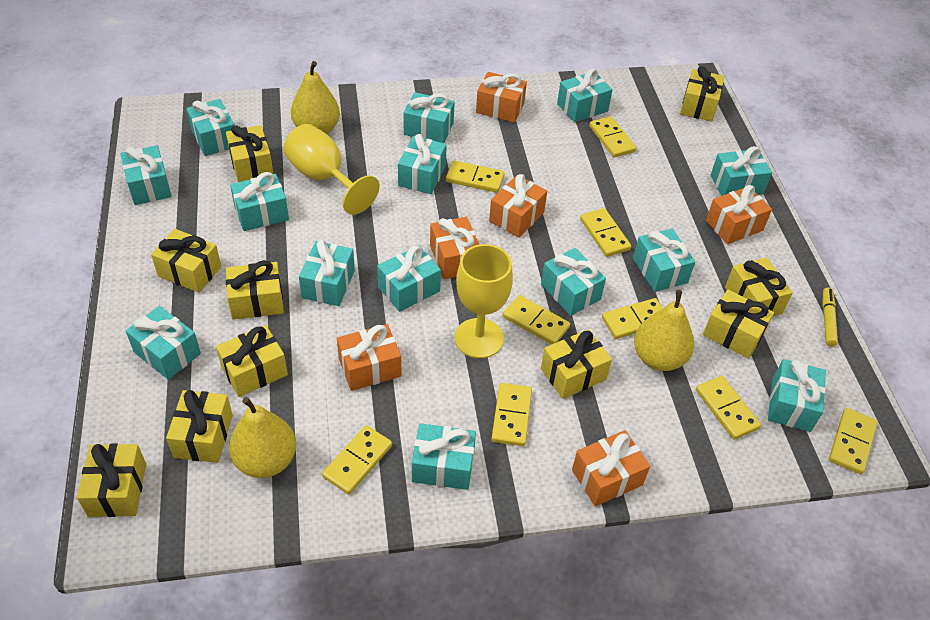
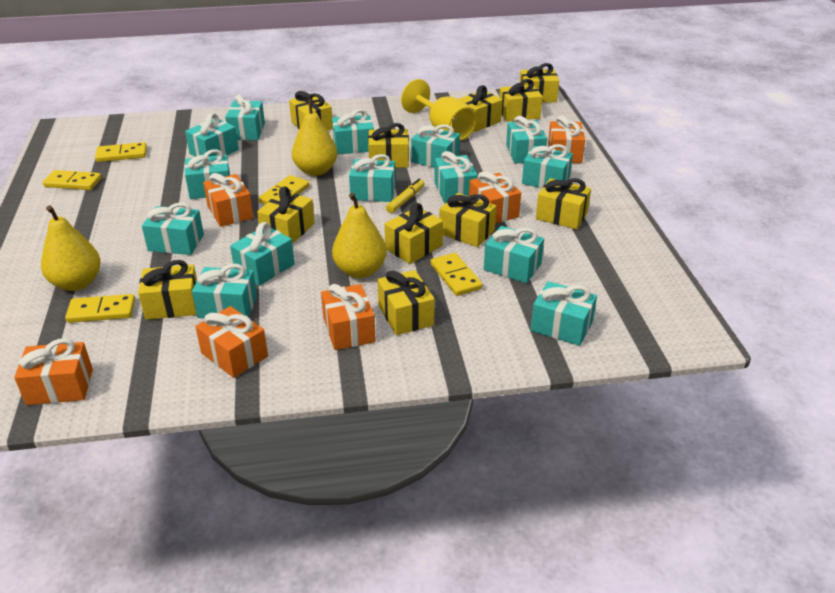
yellow domino: [322,425,392,494] [446,161,505,193] [492,383,532,446] [503,295,570,345] [580,208,631,257] [589,116,636,157] [602,298,663,339] [696,376,761,440] [829,408,878,474] = 9 -> [43,170,102,190] [65,294,135,323] [95,142,147,162] [258,175,309,205] [431,253,482,296] = 5
yellow gift: [77,443,146,517] [151,229,221,293] [166,390,233,463] [216,325,288,397] [226,125,273,182] [226,260,284,320] [541,329,612,399] [680,66,725,122] [703,290,774,359] [725,257,793,316] = 10 -> [138,260,197,320] [257,186,315,244] [289,91,333,131] [368,123,409,168] [377,270,435,335] [384,203,443,264] [439,193,496,247] [459,85,503,132] [499,79,543,122] [520,63,559,103] [536,178,591,229] = 11
yellow goblet: [283,124,379,215] [455,244,513,358] = 2 -> [401,79,477,141] = 1

